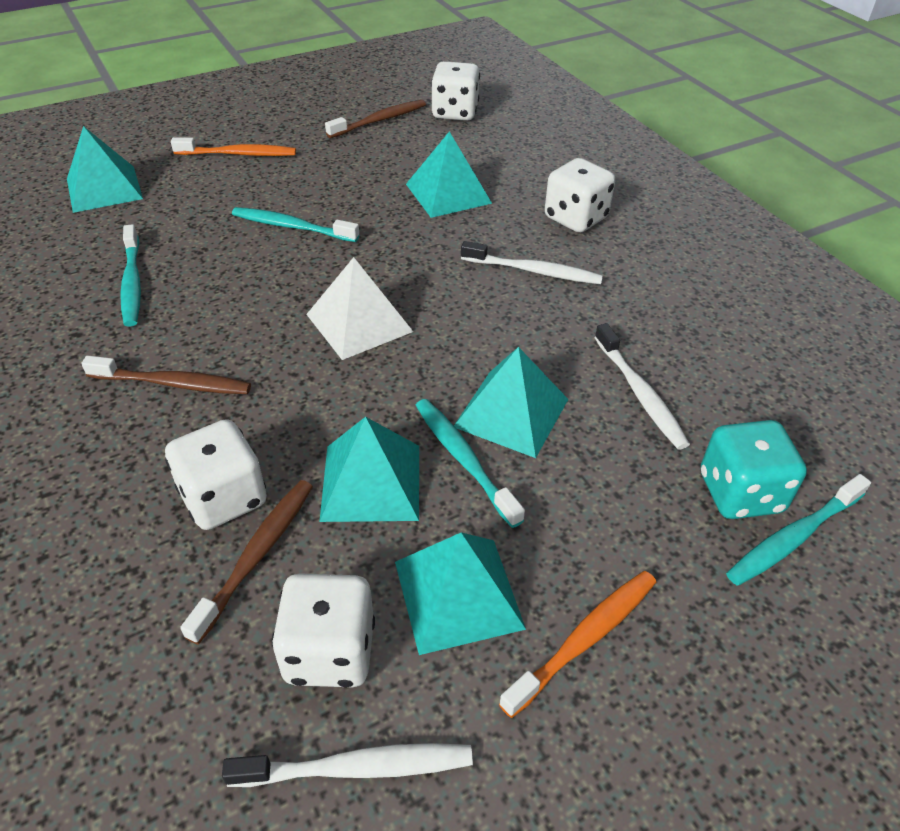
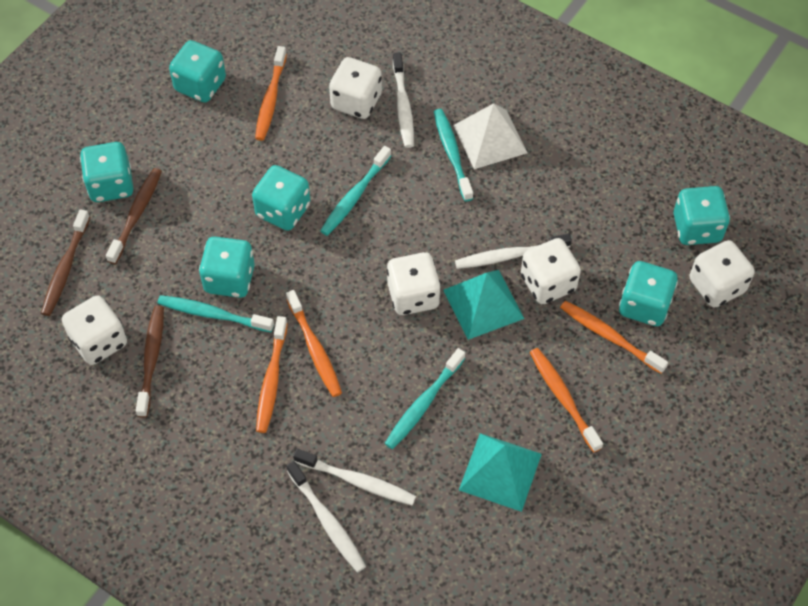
orange toothbrush: [171,137,296,156] [499,571,656,718] = 2 -> [255,46,287,141] [256,316,288,433] [286,290,342,397] [530,348,603,452] [560,301,668,374] = 5
turquoise dice: [701,420,807,519] = 1 -> [80,142,133,202] [169,40,226,103] [199,237,255,298] [252,165,310,231] [619,261,678,326] [674,186,730,245] = 6
turquoise pyramid: [67,126,143,213] [319,417,419,522] [395,532,526,655] [406,131,492,218] [454,347,568,458] = 5 -> [443,270,524,340] [459,433,542,512] = 2
white dice: [165,419,267,530] [272,573,375,687] [431,61,480,121] [545,158,615,233] = 4 -> [62,295,127,365] [329,57,382,119] [387,252,441,315] [521,238,581,304] [690,240,755,308] = 5
white toothbrush: [222,743,473,787] [461,241,603,284] [594,323,690,450] = 3 -> [286,461,366,572] [293,449,416,505] [393,52,414,148] [455,233,572,269] = 4

